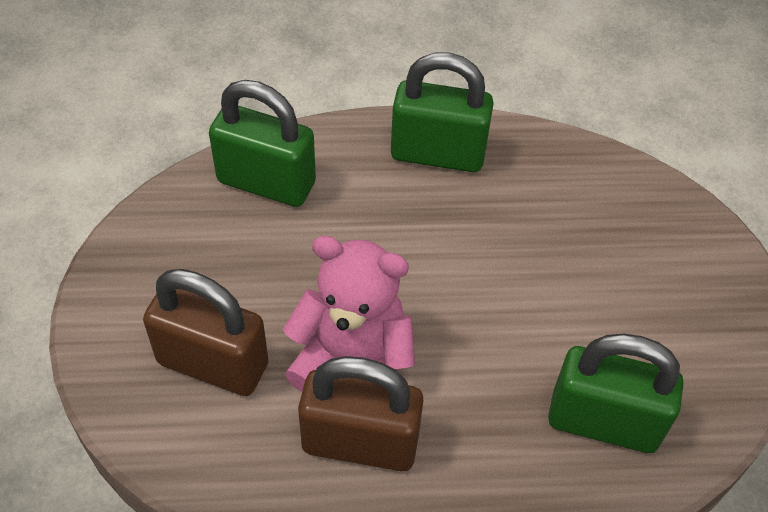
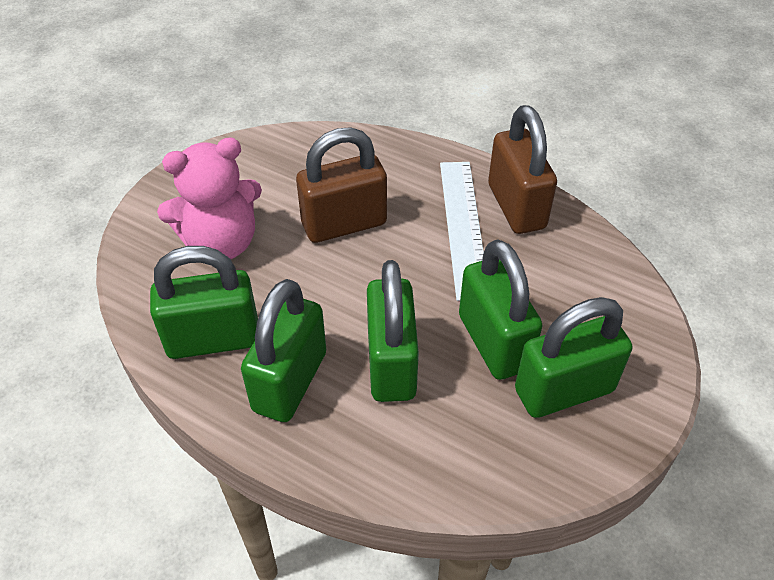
green padlock: [209,80,316,207] [391,52,494,172] [548,334,683,453] = 3 -> [150,246,258,359] [241,279,326,422] [367,260,419,402] [459,239,542,380] [515,297,632,418] = 5
white ruler: none = 0 -> [440,162,484,301] = 1

